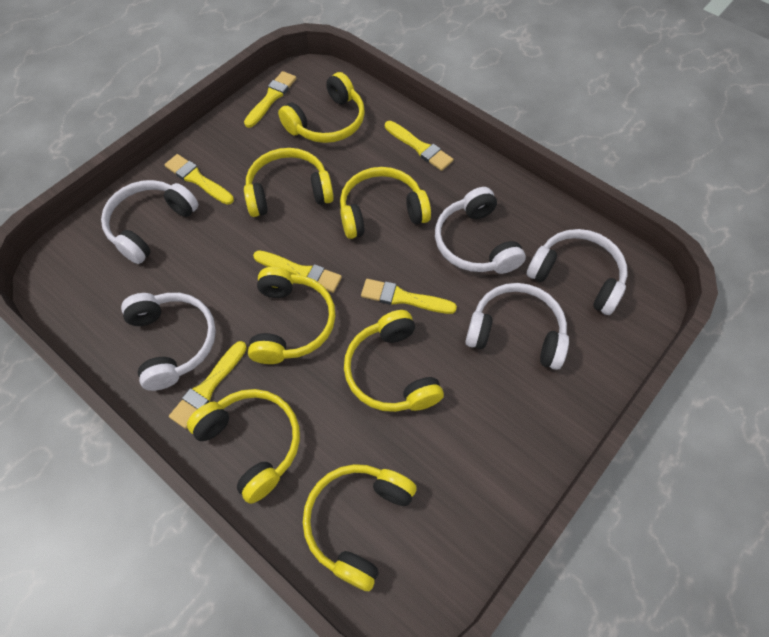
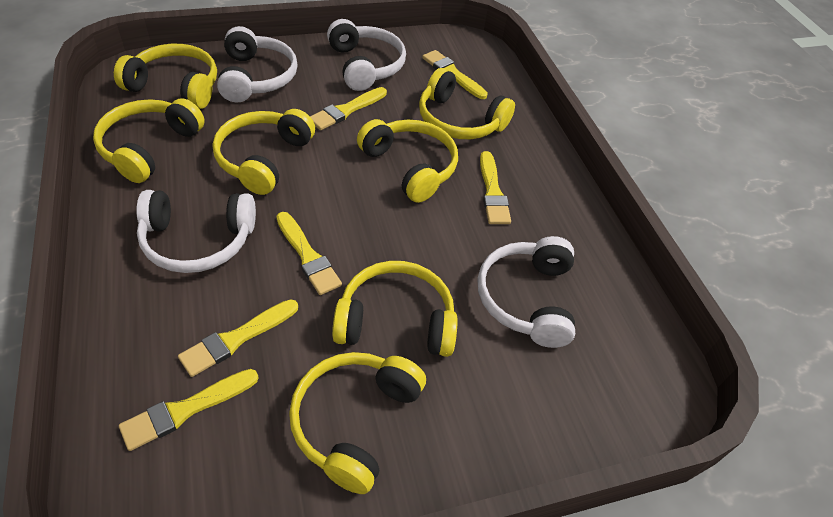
white headphones: [101,180,198,264] [121,293,216,391] [435,187,526,274] [465,283,569,370] [527,229,628,315] = 5 -> [136,190,256,273] [217,26,298,102] [327,19,406,91] [478,236,575,348] = 4

